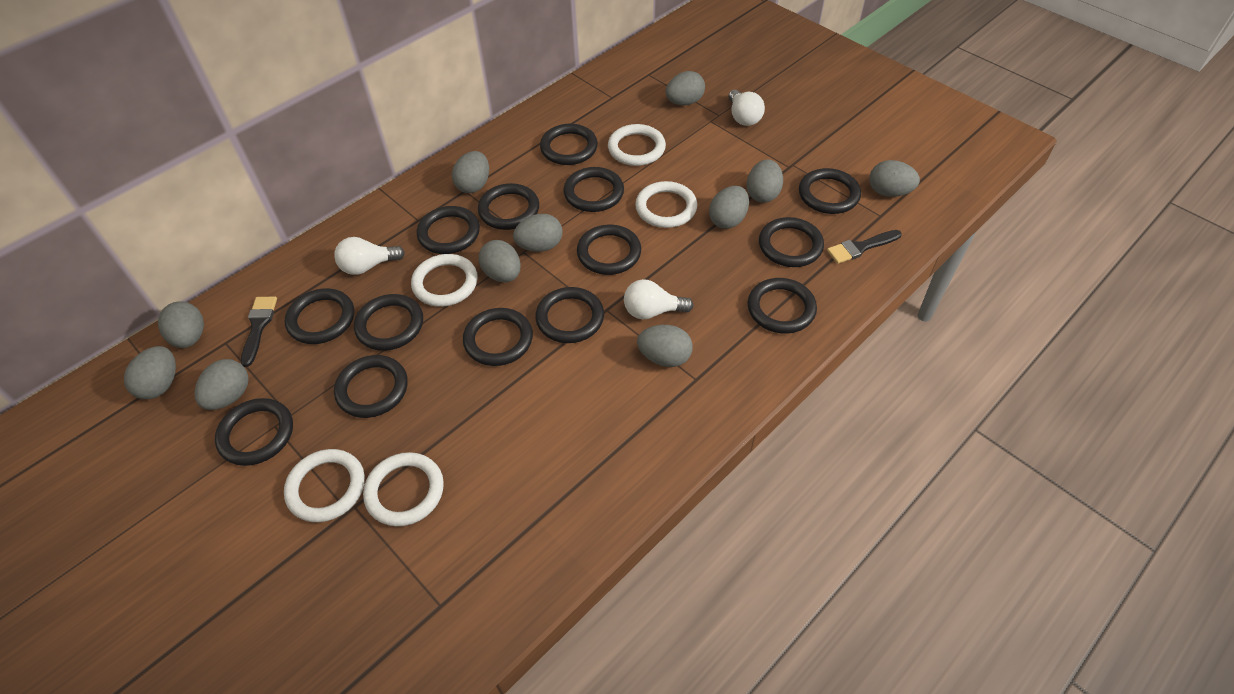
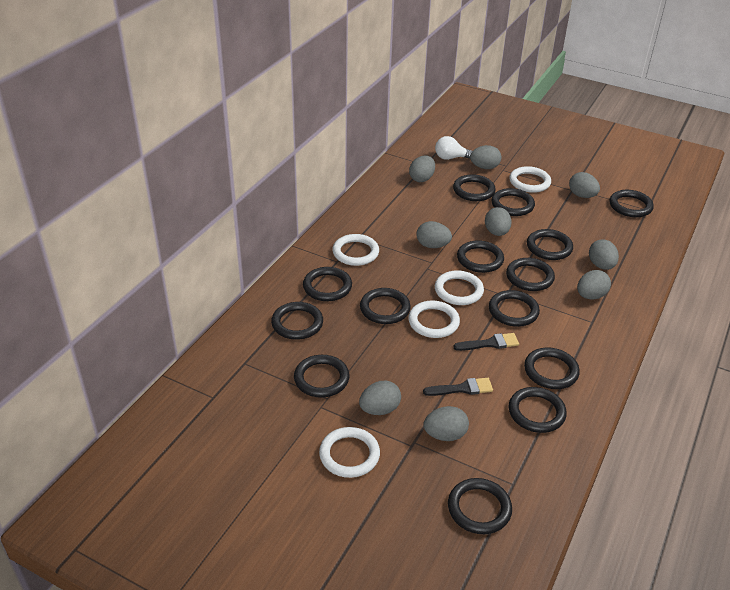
grey egg: [124,346,176,399] [158,301,204,348] [194,359,249,410] [452,151,489,193] [479,240,521,282] [513,214,563,252] [637,325,693,367] [666,71,705,105] [709,186,749,229] [747,159,783,203] [869,160,920,197] = 11 -> [359,381,401,415] [409,156,435,182] [416,221,452,248] [423,406,469,441] [470,145,501,169] [485,207,511,236] [569,172,600,198] [577,270,611,300] [589,239,619,270] = 9
white light bulb: [334,237,405,275] [624,279,693,319] [728,90,765,126] = 3 -> [435,136,472,160] = 1

